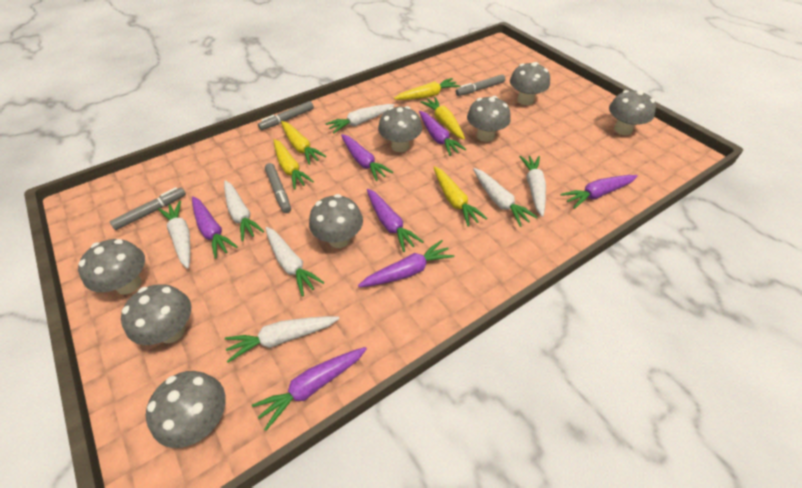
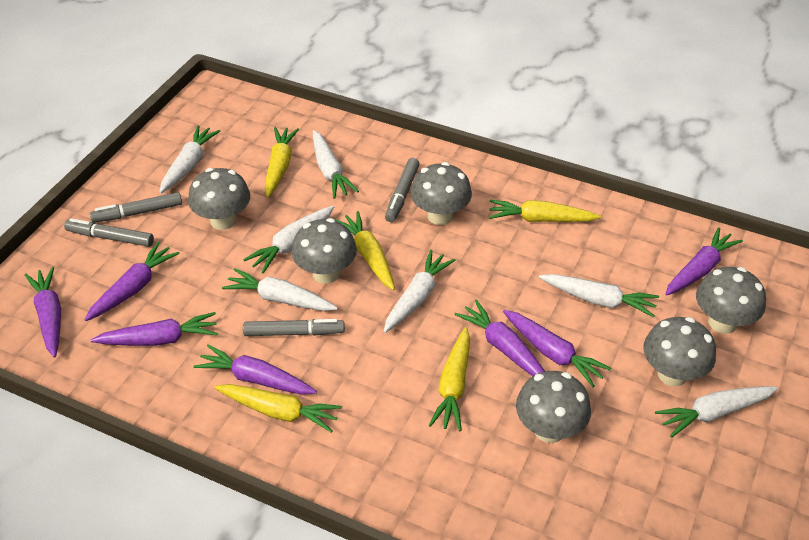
grey mushroom: [78,239,145,295] [121,284,191,345] [146,371,226,448] [309,194,363,248] [378,106,422,152] [467,96,511,142] [510,62,550,105] [609,90,656,135] = 8 -> [188,168,250,230] [292,218,357,284] [410,162,472,225] [516,371,591,443] [643,317,716,387] [696,267,766,334] = 6

